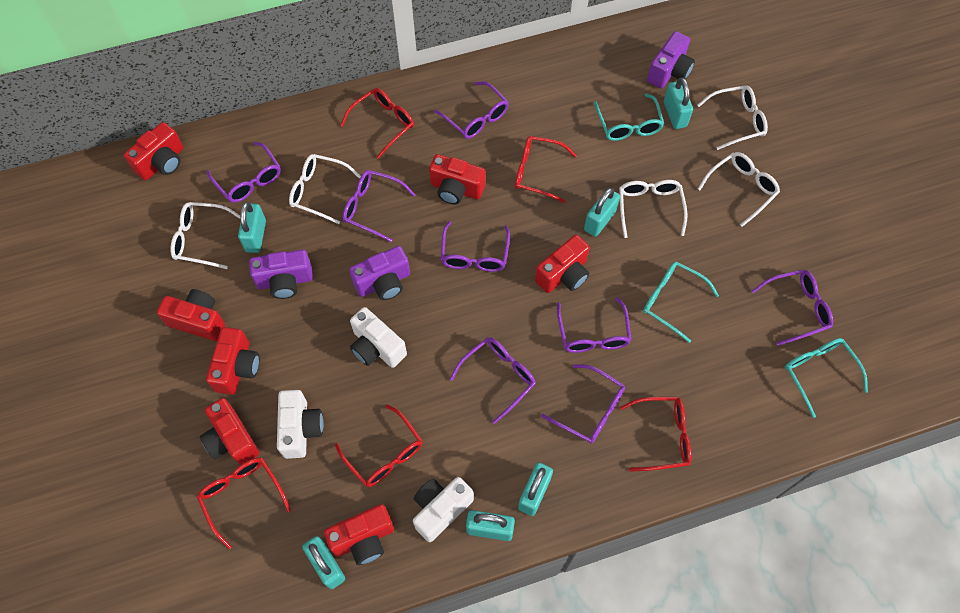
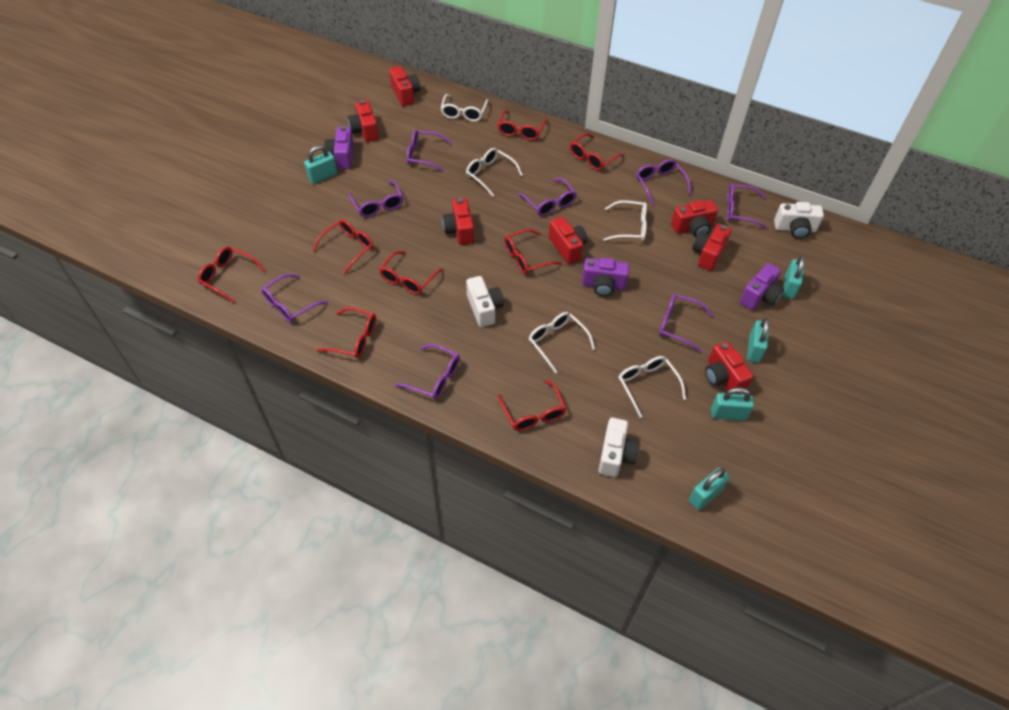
red glasses: [197,458,291,549] [335,405,422,487] [340,88,414,159] [515,136,577,203] [620,397,691,472] = 5 -> [198,247,265,303] [313,219,374,274] [317,307,376,358] [379,251,443,294] [498,110,547,141] [498,380,566,431] [504,229,562,274] [570,133,625,171] = 8
turquoise glasses: [594,93,664,141] [643,262,719,343] [785,338,868,418] = 3 -> none = 0
turquoise padlock: [238,202,266,253] [302,536,345,589] [466,510,515,541] [518,463,553,516] [584,188,620,237] [664,77,693,129] = 6 -> [304,145,337,184] [689,468,730,510] [711,387,754,421] [747,318,769,363] [782,255,805,299] = 5

